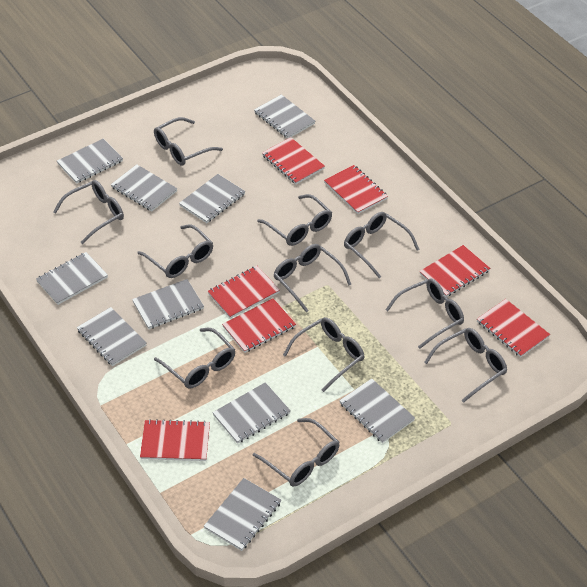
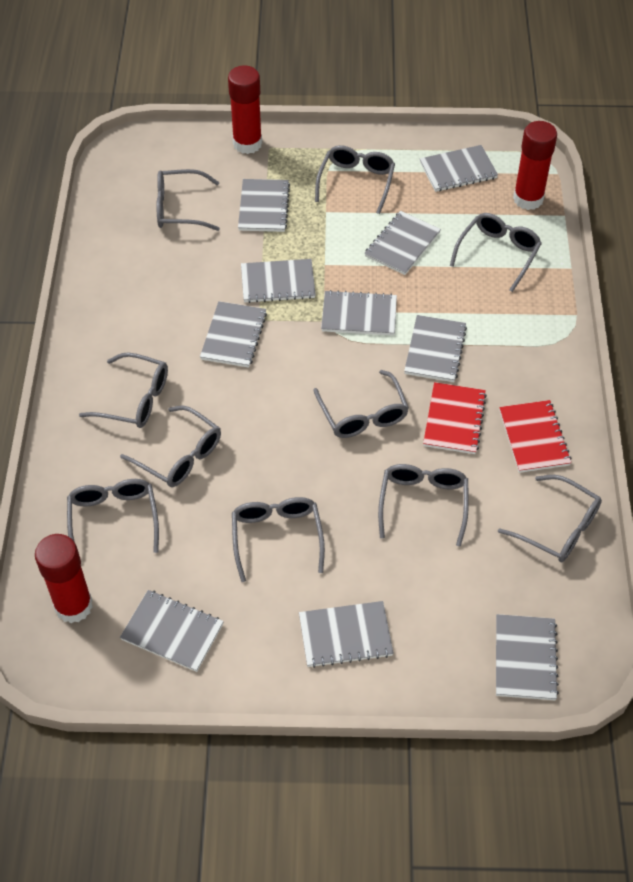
grey glasses: [53,180,124,244] [137,224,213,278] [154,117,223,166] [154,328,236,388] [253,418,339,486] [257,194,332,246] [273,244,352,312] [283,317,364,392] [344,212,420,278] [386,278,464,349] [424,328,507,403] = 11 -> [67,479,159,553] [79,352,168,428] [120,405,221,487] [156,169,220,231] [232,497,325,582] [313,370,409,438] [315,145,395,214] [378,464,469,546] [450,213,542,292] [498,475,602,562] = 10
red glue stick: none = 0 -> [35,534,93,623] [228,66,262,154] [513,121,557,210] = 3
red notebook: [140,419,210,461] [208,266,280,319] [222,298,296,353] [262,137,325,184] [324,165,388,214] [419,245,490,297] [477,299,550,357] = 7 -> [423,382,487,454] [499,400,572,473] = 2

